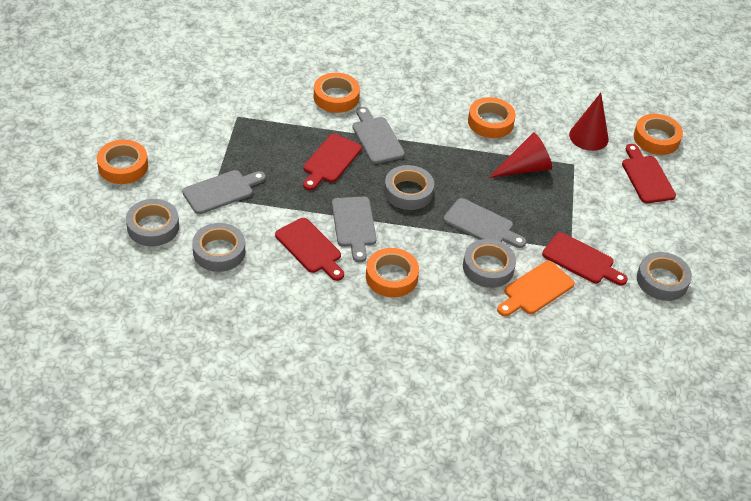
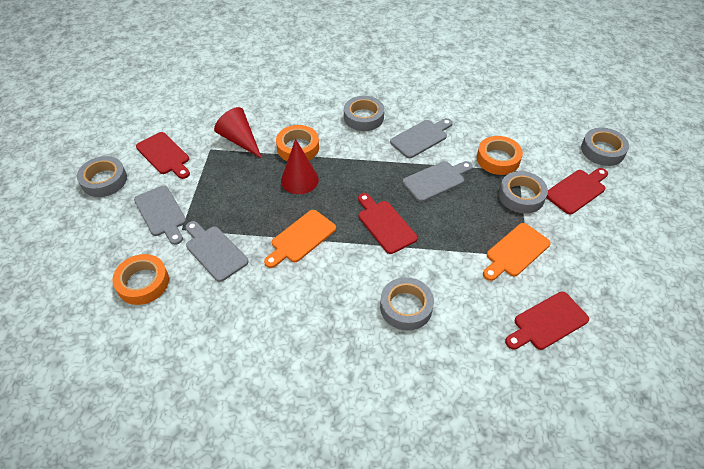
orange cutting board: [497,261,575,316] = 1 -> [264,210,336,268] [483,223,551,281] = 2
orange tape: [97,140,148,184] [314,73,360,113] [366,248,419,297] [468,97,516,138] [634,114,683,155] = 5 -> [112,254,169,305] [276,125,319,161] [477,136,523,175] = 3

